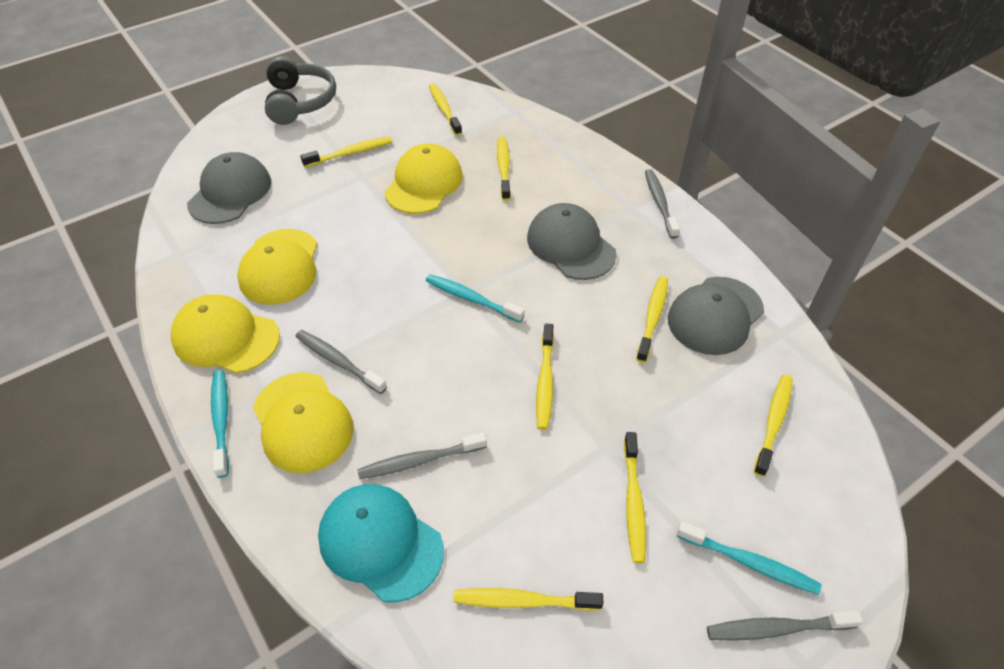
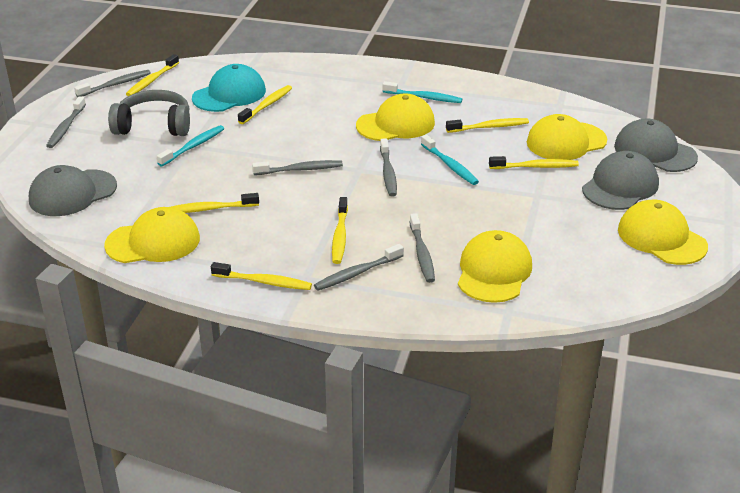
grey toothbrush: [295,330,387,394] [357,432,487,479] [645,169,680,239] [707,611,863,641] = 4 -> [46,96,86,148] [74,70,151,97] [252,160,343,175] [314,244,404,290] [380,138,397,197] [409,213,435,283] = 6
yellow cap: [171,294,280,373] [237,229,317,305] [253,372,353,473] [384,144,463,214] = 4 -> [104,207,200,263] [356,94,435,141] [458,230,532,303] [527,114,607,160] [618,200,708,265] = 5
yellow toothbrush: [300,137,393,167] [429,83,462,136] [454,588,603,611] [497,137,511,201] [536,324,554,430] [624,432,646,564] [636,276,668,363] [754,374,793,477] = 8 -> [126,54,179,96] [171,193,259,213] [211,262,312,290] [238,85,292,124] [332,197,348,264] [446,118,529,133] [489,156,579,169] = 7

